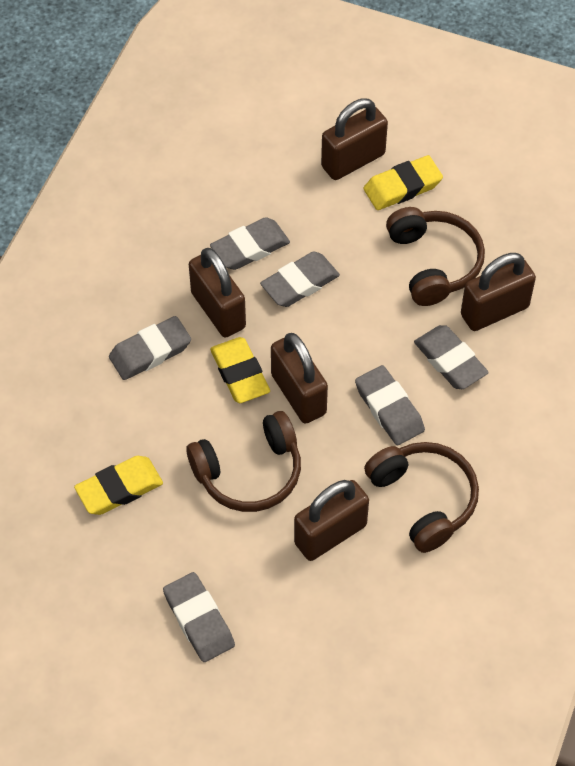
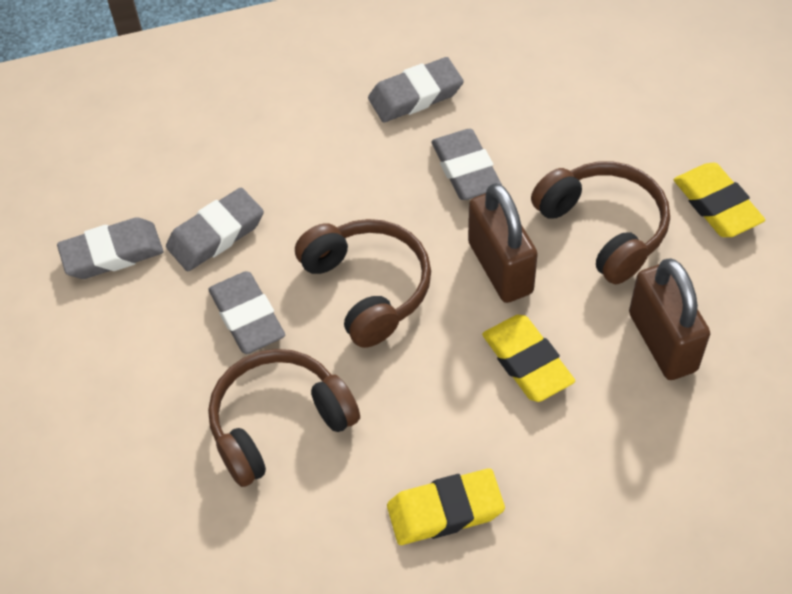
brown padlock: [189,248,246,338] [271,333,328,424] [294,480,369,561] [321,99,388,180] [461,253,536,331] = 5 -> [468,183,538,303] [629,258,710,380] = 2
grey eraser: [109,316,191,380] [163,572,235,662] [210,217,290,270] [260,252,340,307] [355,365,425,445] [414,325,489,389] = 6 -> [57,217,163,279] [166,188,264,271] [209,271,285,354] [368,57,464,122] [431,129,502,200] = 5

